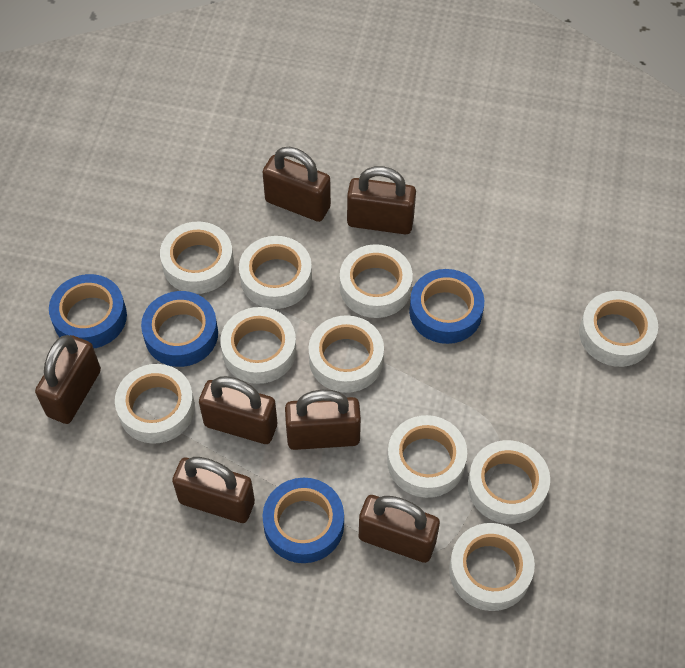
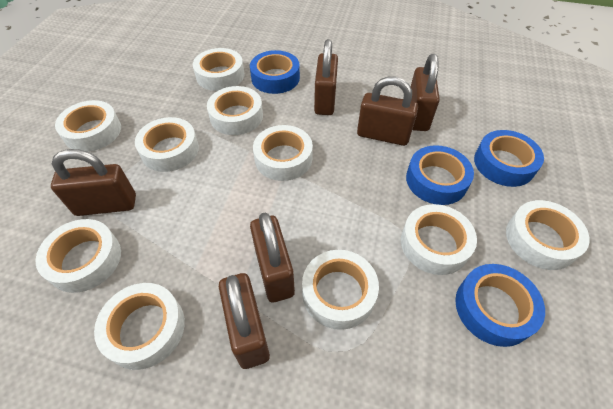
brown padlock: [35,335,101,424] [172,457,255,523] [199,376,277,444] [263,147,331,222] [285,390,361,450] [347,166,416,235] [359,495,440,563] = 7 -> [51,149,136,216] [219,273,270,369] [250,213,295,302] [314,39,338,115] [357,77,418,146] [411,54,440,131] = 6

